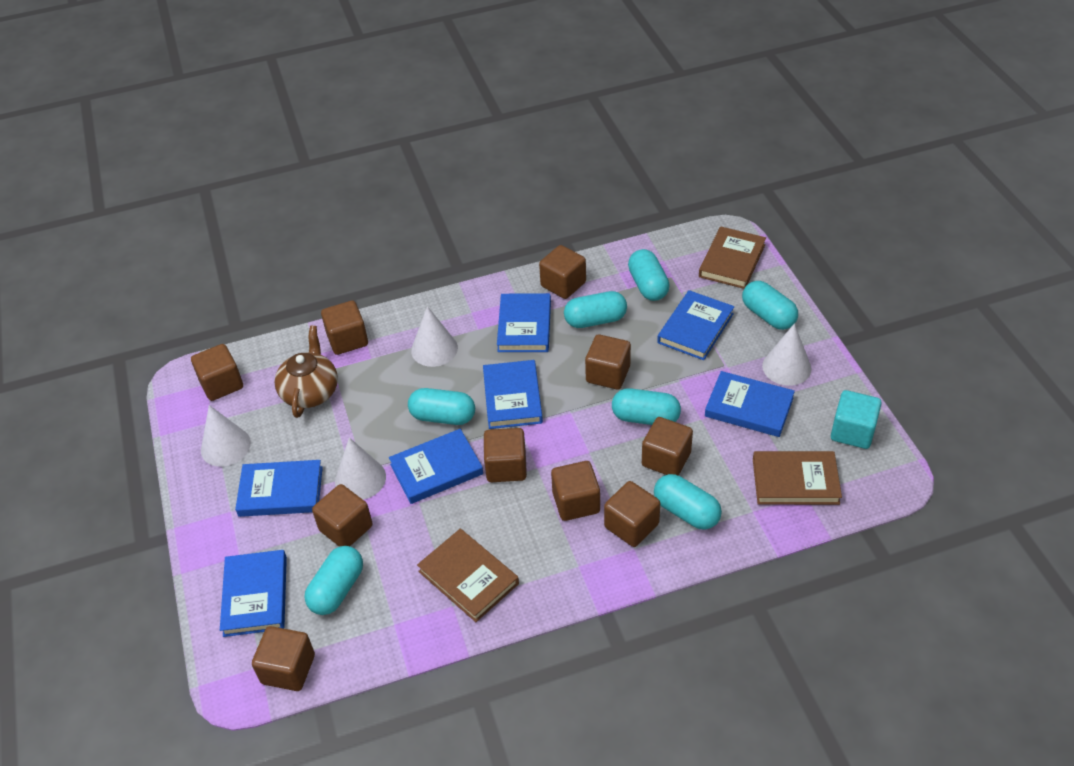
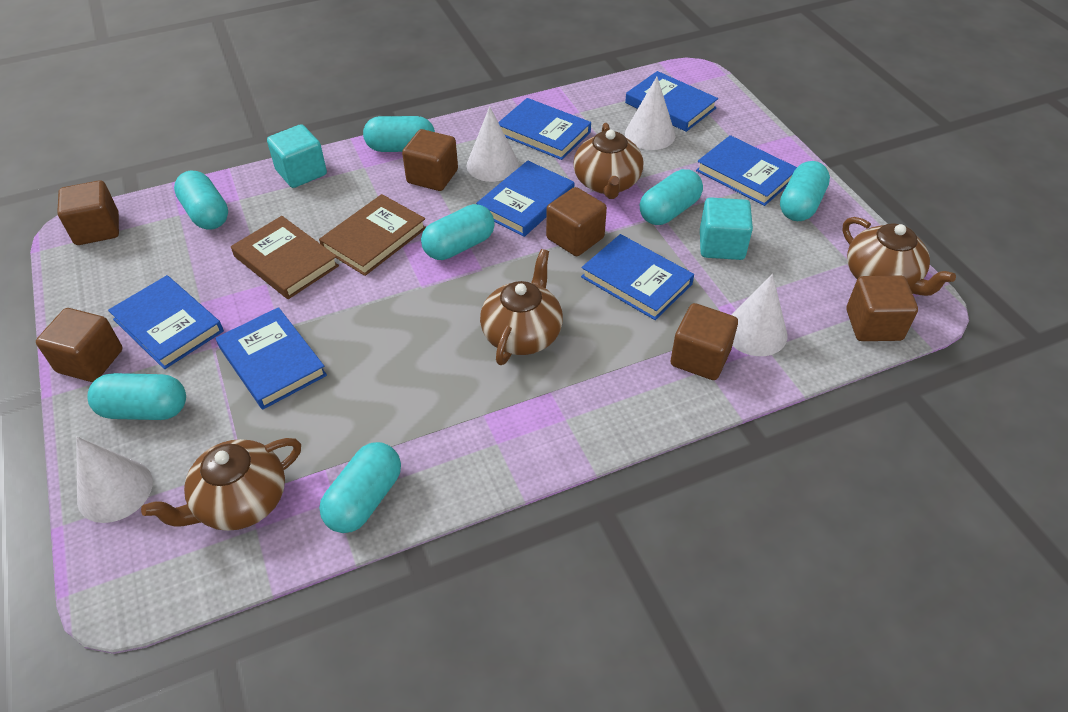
brown book: [417,529,519,622] [699,227,766,289] [753,451,842,505] = 3 -> [231,216,339,299] [319,194,426,276] = 2
brown cube: [191,344,243,401] [252,626,315,691] [312,484,373,547] [321,300,368,355] [484,428,527,482] [539,245,586,299] [551,461,600,521] [585,334,631,390] [604,481,660,547] [642,417,693,476] = 10 -> [36,308,123,382] [57,180,119,245] [402,129,458,191] [546,187,607,256] [670,303,738,380] [847,276,918,341] = 6
brown teapot: [274,326,338,418] = 1 -> [141,438,301,531] [480,249,563,365] [573,123,643,199] [843,217,956,296] = 4
turquoise cube: [831,390,882,449] = 1 -> [267,124,327,188] [700,197,753,260] = 2

